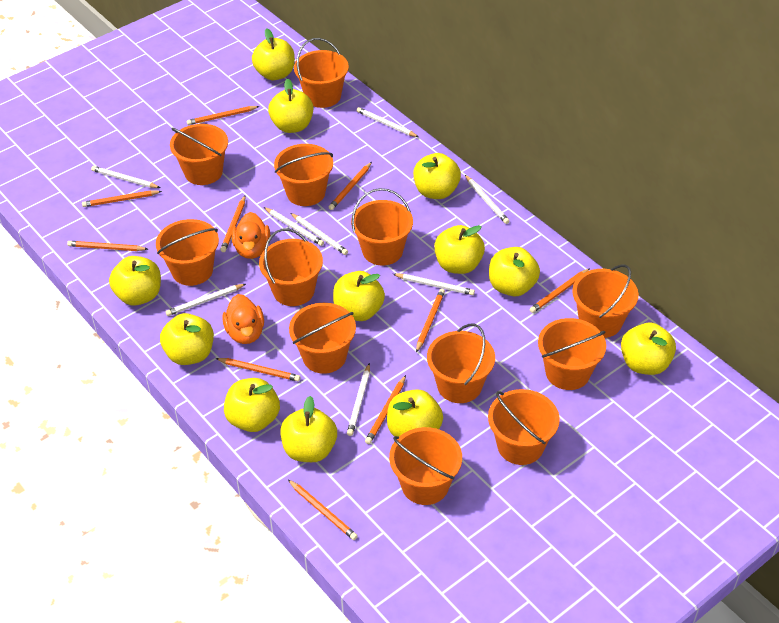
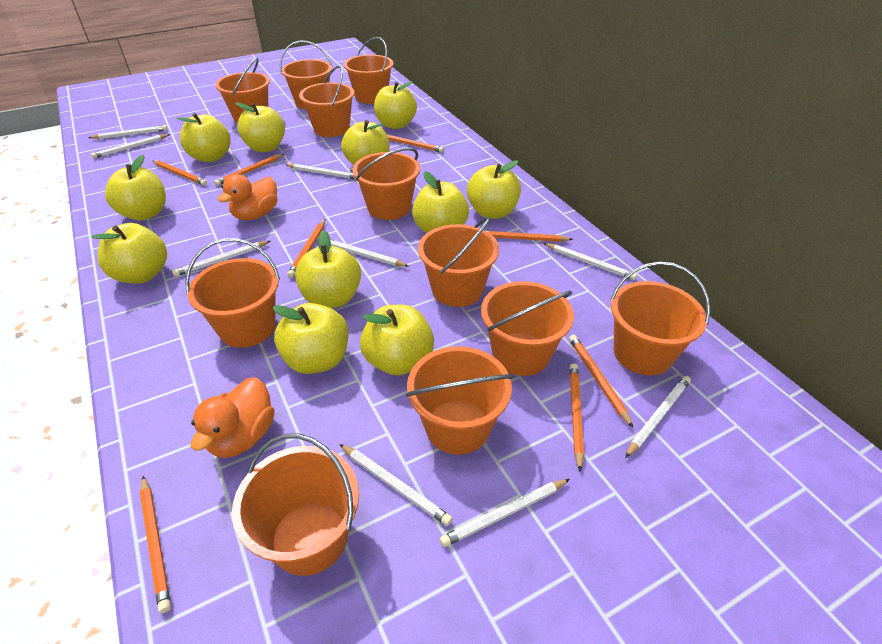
orange bucket: [156,219,219,286] [170,124,228,185] [259,229,323,306] [274,144,333,206] [289,303,356,374] [294,38,349,108] [351,188,413,265] [389,427,462,505] [427,323,495,403] [488,389,560,465] [538,318,606,390] [572,264,638,338] = 12 -> [185,238,280,348] [215,58,270,123] [232,434,359,576] [280,41,332,109] [299,66,355,137] [344,37,394,104] [353,148,420,220] [406,346,513,455] [418,217,499,307] [481,281,574,376] [610,262,710,375] = 11
orange pencil: [67,241,148,251] [82,190,162,207] [187,106,260,125] [215,358,301,381] [220,196,246,252] [288,480,358,540] [329,162,372,210] [365,375,406,444] [416,289,445,352] [529,268,590,313] = 10 -> [140,476,171,613] [152,160,207,186] [214,154,284,186] [287,219,325,278] [387,135,444,152] [485,230,573,242] [569,335,633,428] [570,363,584,472] = 8
white pencil: [91,166,160,188] [166,284,246,316] [264,207,324,246] [290,213,348,255] [347,363,370,436] [357,107,418,137] [393,274,475,295] [465,175,509,224] = 8 -> [89,125,167,139] [91,134,170,159] [172,241,270,277] [286,164,356,179] [330,239,408,267] [340,444,453,526] [440,479,570,547] [543,243,637,280] [625,376,691,458] = 9
yellow apple: [109,256,161,306] [160,313,214,365] [224,378,280,432] [252,28,295,80] [268,78,313,133] [280,396,337,462] [333,271,385,321] [387,389,443,437] [413,153,461,199] [434,225,485,274] [489,247,540,296] [621,323,676,375] = 12 -> [92,223,167,284] [105,155,166,221] [177,113,230,162] [236,103,285,152] [273,303,349,374] [295,230,361,308] [341,120,389,165] [360,305,434,376] [374,81,417,129] [412,171,469,233] [467,160,521,219] = 11

